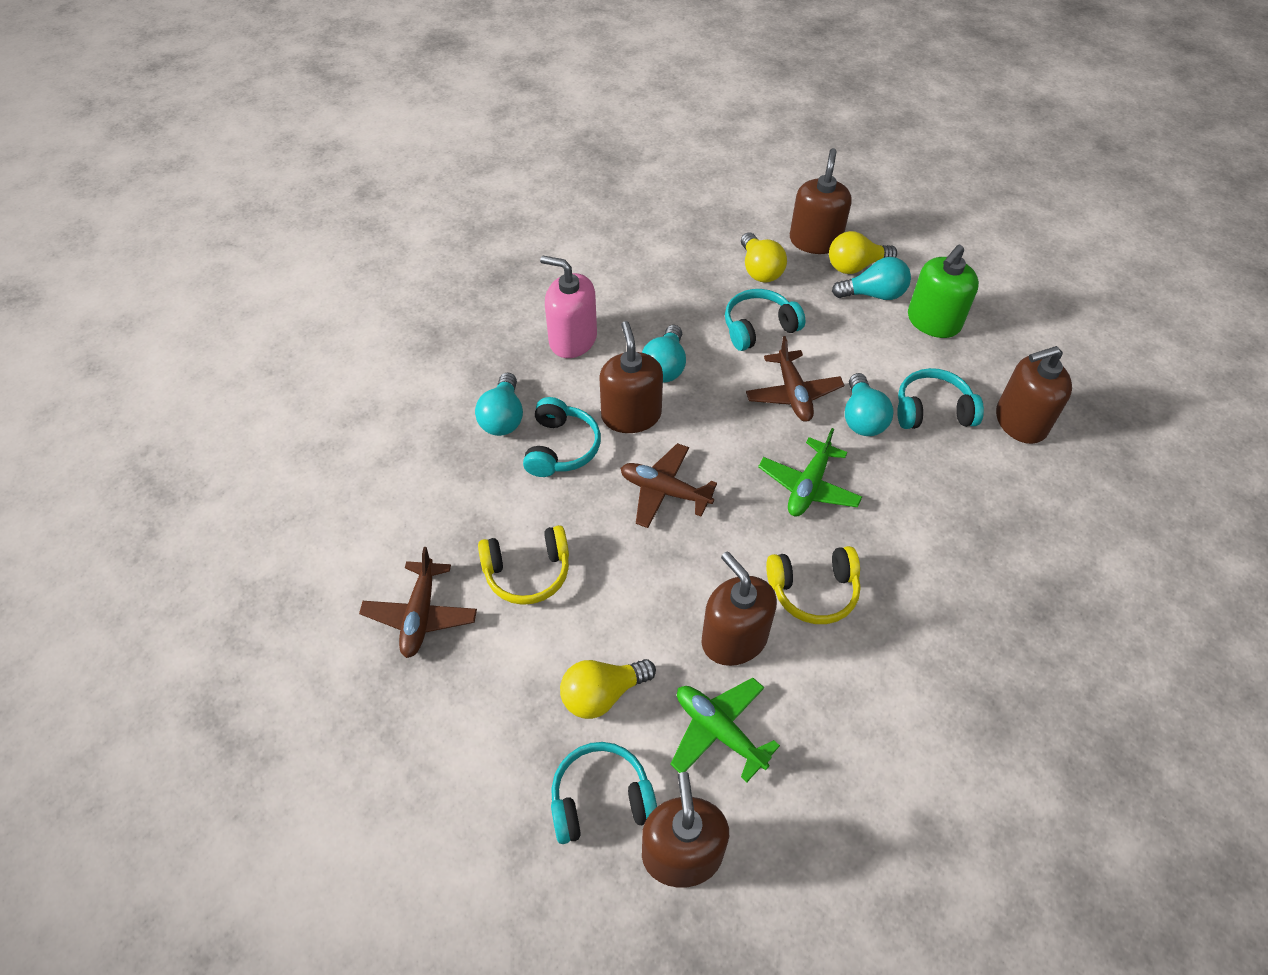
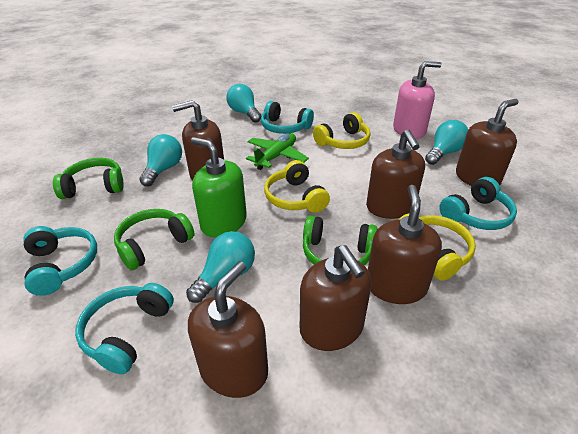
brown plane: [359,547,477,658] [621,443,717,528] [746,336,844,422] = 3 -> none = 0
brown soap dispenser: [599,321,663,433] [642,772,729,888] [701,551,777,666] [790,148,852,254] [996,346,1072,444] = 5 -> [172,100,224,181] [188,261,268,398] [300,245,371,351] [366,129,425,219] [368,185,442,304] [456,99,519,186] = 6
green headphones: none = 0 -> [53,158,124,199] [114,209,195,270] [303,215,378,266] = 3
green plane: [670,678,780,782] [758,428,862,516] = 2 -> [246,133,309,170] = 1
yellow headphones: [478,525,569,605] [766,546,861,624] = 2 -> [264,160,330,213] [313,112,371,149] [398,213,476,281] = 3
yellow light bulb: [560,659,656,719] [741,233,787,283] [829,231,897,274] = 3 -> none = 0

